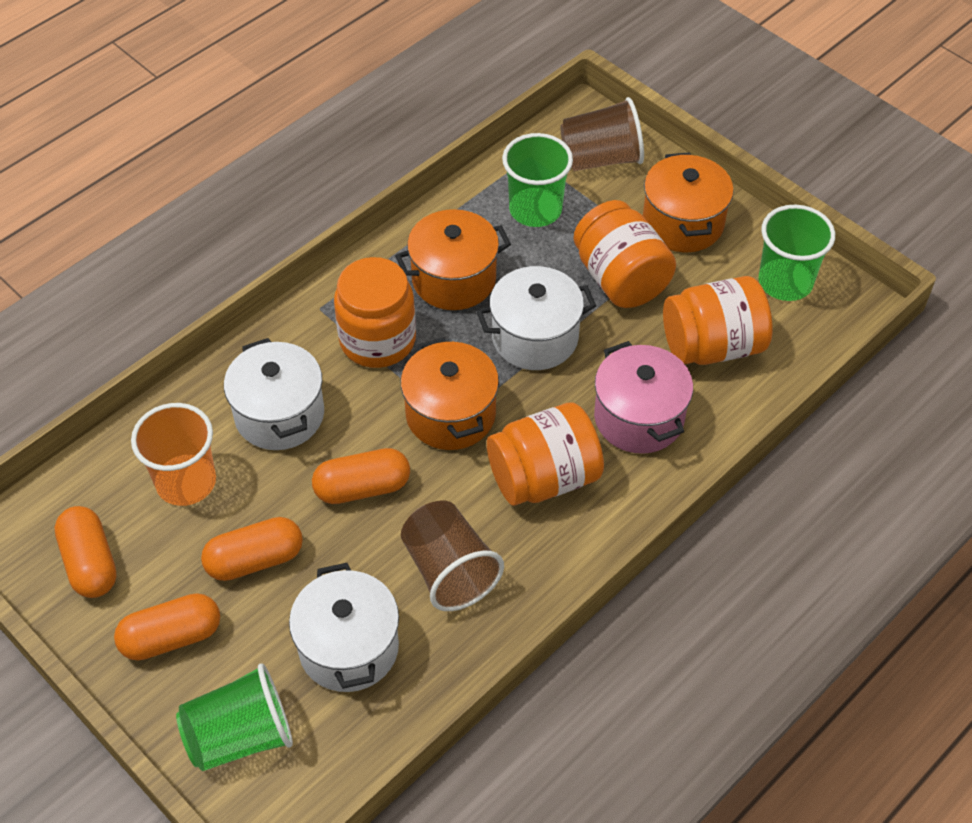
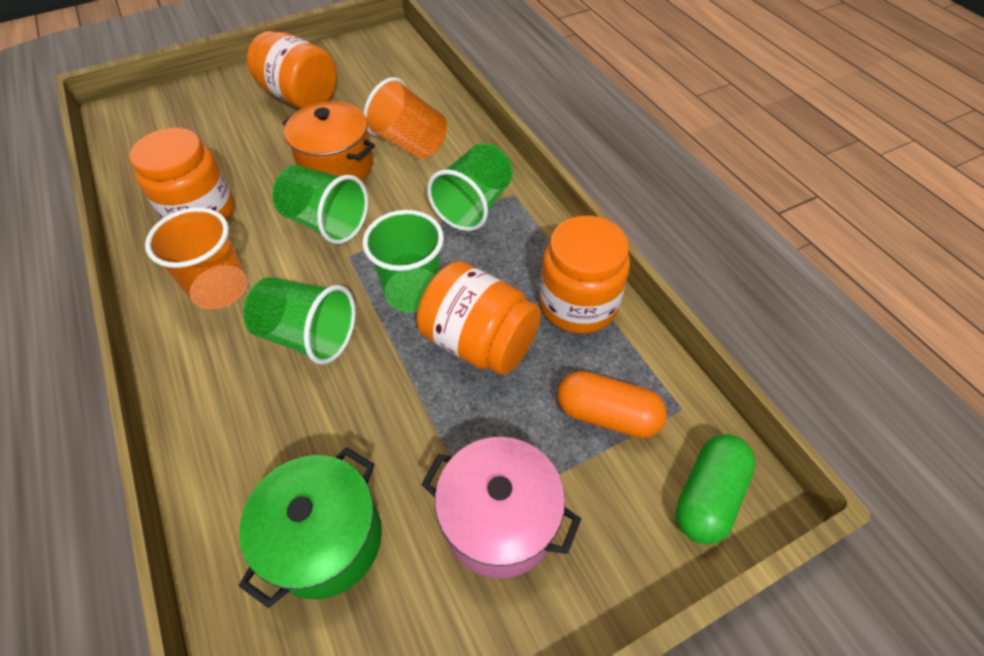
brown cup: [401,500,504,611] [560,97,644,171] = 2 -> none = 0
green capsule: none = 0 -> [676,434,756,545] = 1
green cup: [176,663,293,771] [502,133,573,227] [759,205,835,301] = 3 -> [243,277,356,365] [272,165,368,244] [363,210,444,312] [427,143,513,231] = 4
green pot: none = 0 -> [239,447,382,608] = 1
orange capsule: [54,506,117,598] [114,593,220,661] [201,517,303,581] [312,448,410,504] = 4 -> [558,371,667,438] = 1
orange cup: [131,403,216,506] = 1 -> [145,207,248,309] [363,77,447,159] = 2
orange pot: [395,209,511,310] [401,337,499,450] [643,152,734,252] = 3 -> [283,101,375,180] = 1
white pot: [224,338,324,450] [289,563,399,692] [476,266,596,370] = 3 -> none = 0

